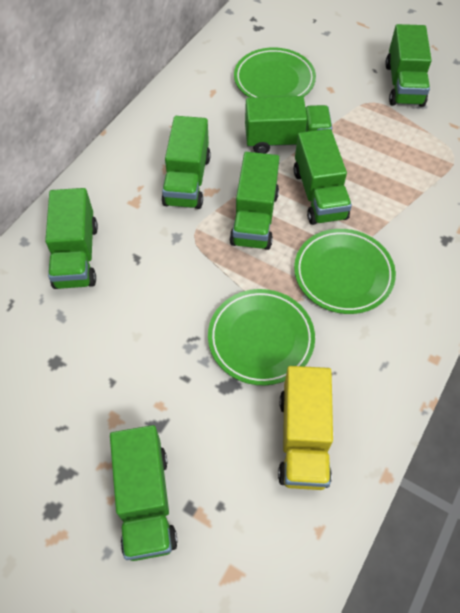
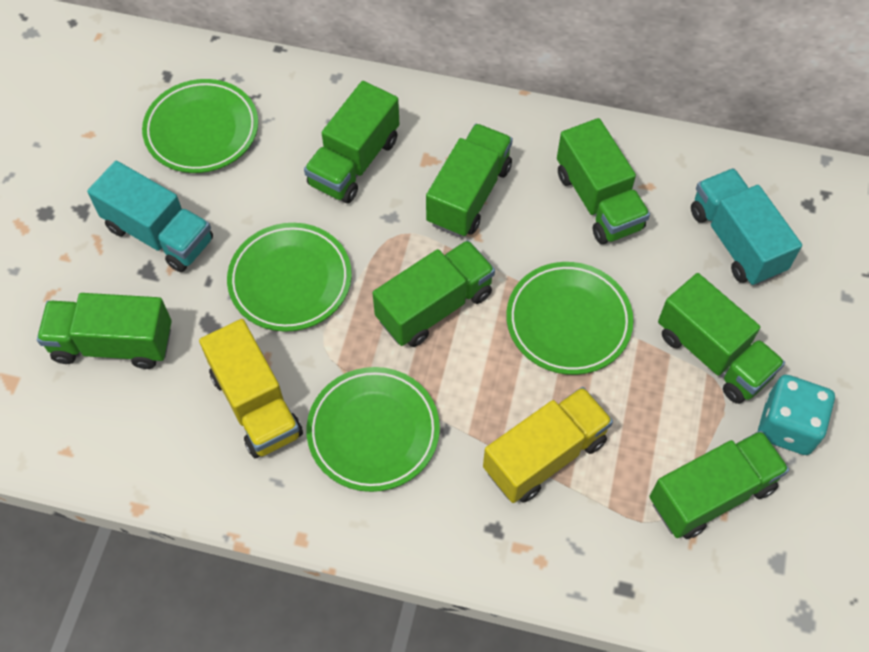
green plate: [208,289,315,385] [234,47,316,98] [294,229,396,314] = 3 -> [142,79,258,173] [227,223,352,332] [306,367,440,492] [506,262,633,375] = 4
turquoise dice: none = 0 -> [758,375,835,455] = 1
turquoise truck: none = 0 -> [87,161,213,272] [691,168,802,286] = 2
yellow truck: [278,366,333,490] = 1 -> [199,319,303,458] [483,387,613,503] = 2

